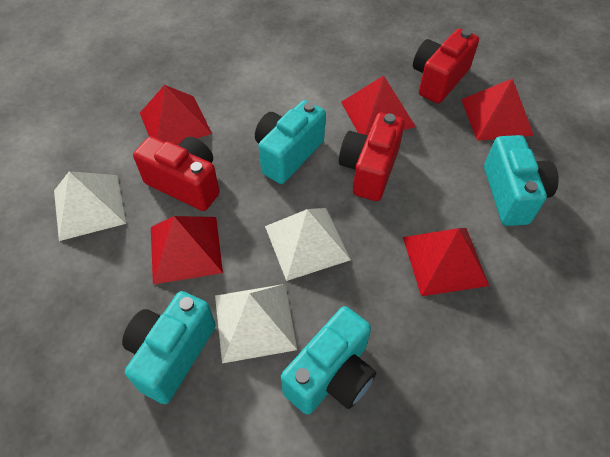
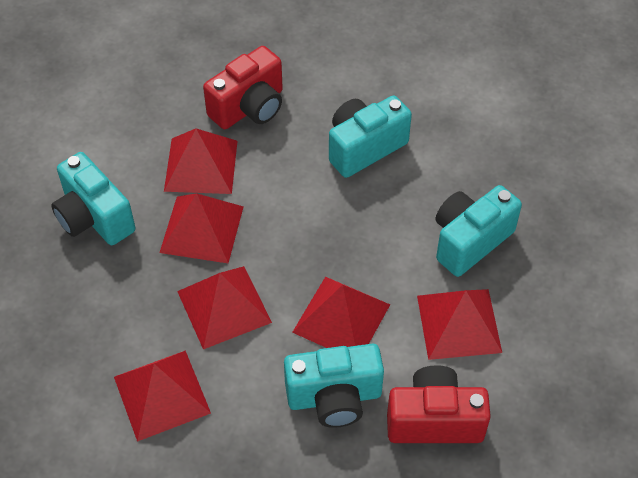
red camera: [133,136,220,211] [339,113,405,201] [413,29,479,103] = 3 -> [203,46,283,129] [387,365,491,443] = 2
red pyramid: [140,85,212,145] [151,216,223,285] [341,75,416,135] [403,228,489,296] [461,78,534,141] = 5 -> [114,350,211,442] [160,193,243,263] [164,128,237,194] [177,266,272,349] [292,277,390,348] [417,289,502,360] = 6
white pyramid: [54,171,126,241] [215,284,297,363] [265,208,351,281] = 3 -> none = 0

